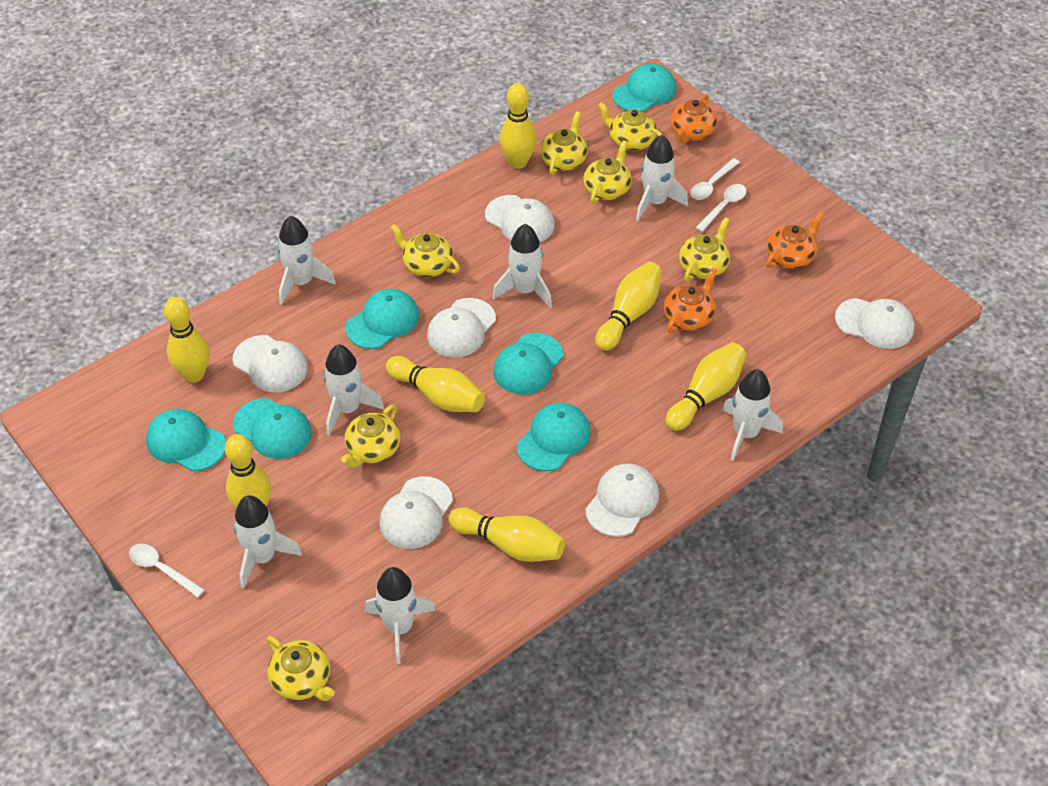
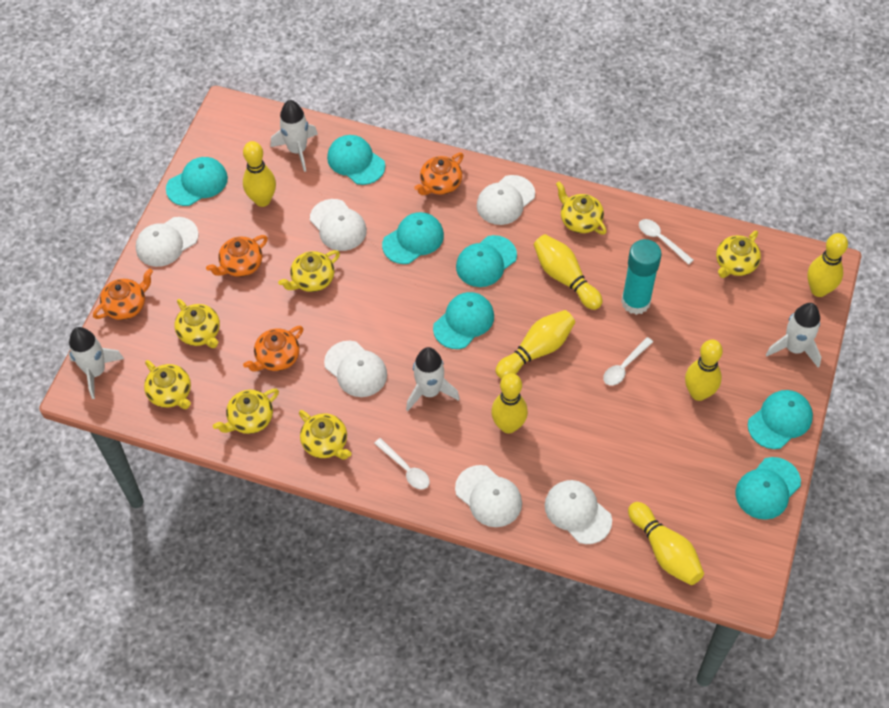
orange teapot: [664,268,717,333] [670,94,717,143] [766,212,824,269] = 3 -> [93,268,153,320] [206,235,268,277] [243,326,303,372] [414,152,464,195] = 4
turquoise cap: [146,409,226,471] [233,398,312,459] [346,289,419,349] [493,333,563,395] [517,403,591,471] [612,64,676,112] = 6 -> [166,157,228,206] [327,135,385,185] [382,212,444,264] [433,292,494,349] [456,235,517,287] [736,457,801,520] [748,390,813,449] = 7
turquoise glue stick: none = 0 -> [621,239,662,315] = 1
white rocket: [233,495,302,589] [278,216,336,305] [323,345,384,436] [365,567,436,664] [492,224,552,308] [636,135,688,221] [722,369,783,461] = 7 -> [69,327,124,399] [271,100,318,172] [406,347,460,411] [766,303,821,368] = 4

